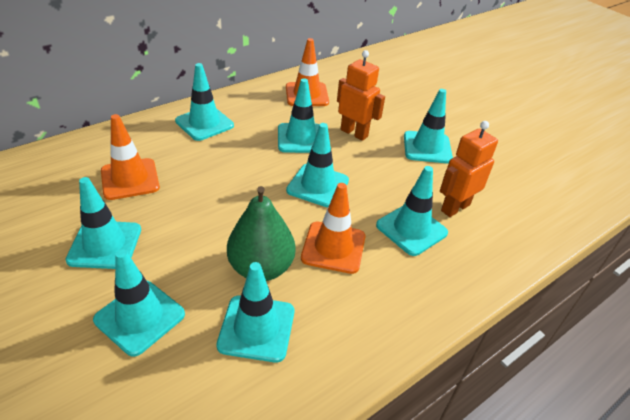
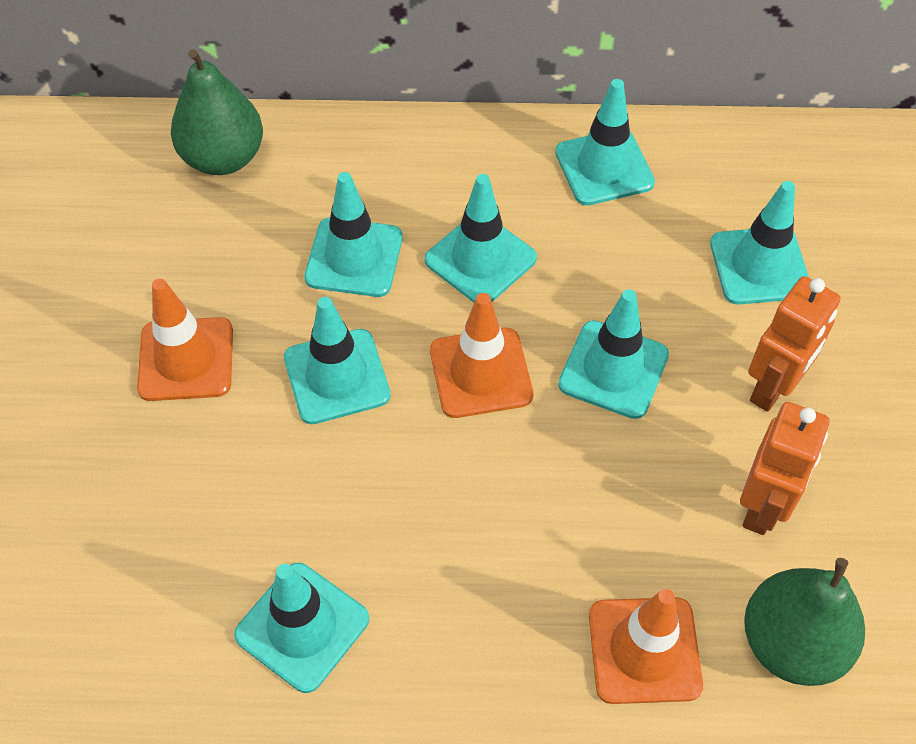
green pear: [227,186,295,281] = 1 -> [171,49,263,175] [744,558,865,686] = 2
turquoise traffic cone: [65,177,141,269] [93,249,185,357] [175,63,234,141] [216,262,294,363] [278,78,320,153] [286,123,349,207] [376,166,448,256] [404,89,453,163] = 8 -> [234,563,369,693] [284,297,391,424] [304,172,403,297] [425,174,537,303] [555,79,655,205] [558,289,669,419] [710,181,809,304] = 7

